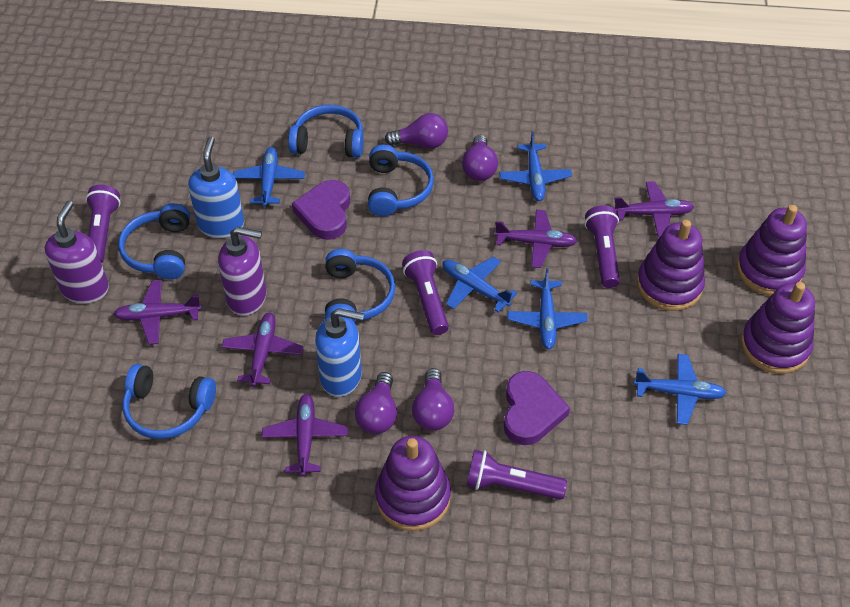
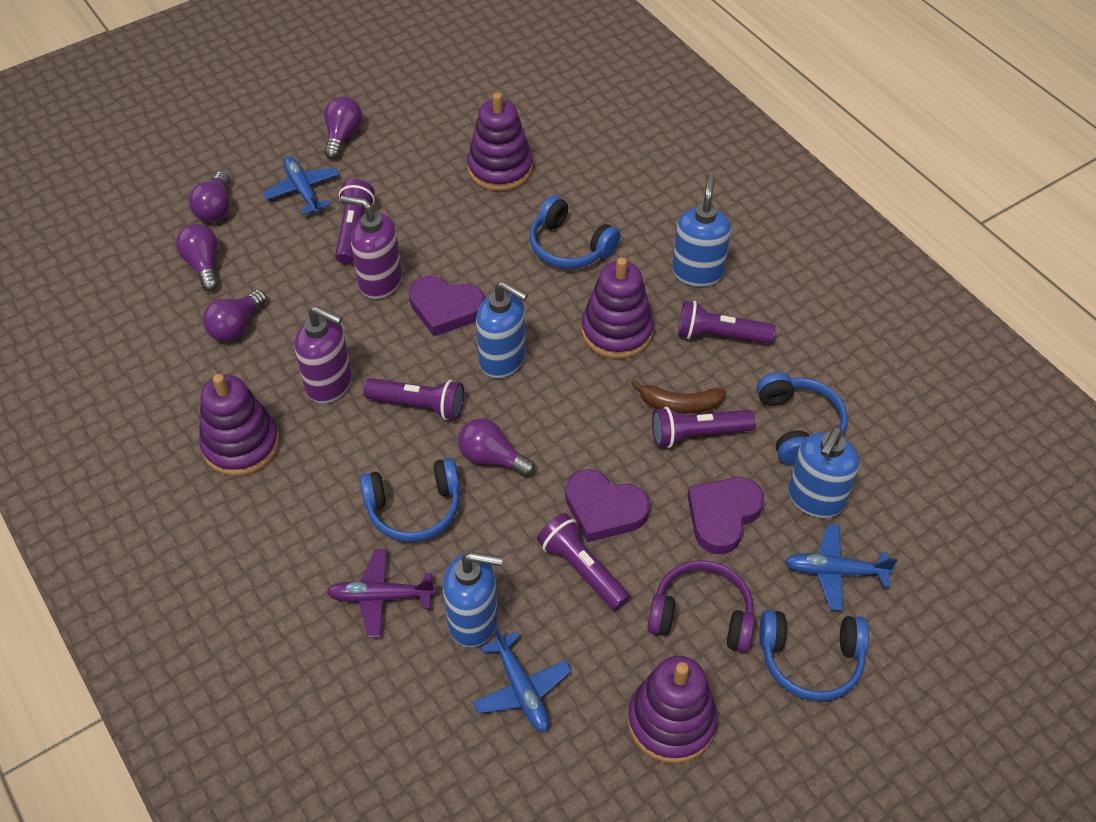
blue headphones: [118,203,190,279] [123,364,216,439] [288,105,364,158] [325,249,395,323] [368,144,434,216] = 5 -> [360,458,460,542] [530,195,620,268] [757,372,848,465] [759,610,869,701] = 4
blue plane: [233,147,305,207] [442,257,517,313] [499,132,572,201] [508,268,588,349] [634,354,726,425] = 5 -> [263,156,339,215] [473,626,571,732] [784,524,898,611] = 3
blue soap dispenser: [188,137,244,238] [315,308,364,397] = 2 -> [443,552,503,647] [476,281,528,378] [672,174,731,287] [788,427,859,518] = 4
brown banana: none = 0 -> [631,380,726,414] = 1
purple flashlight: [86,185,120,263] [402,250,449,335] [466,450,567,500] [585,205,620,288] = 4 -> [335,179,375,264] [363,378,464,420] [537,513,630,611] [652,407,755,448] [678,301,776,344] = 5
purple headphones: none = 0 -> [647,560,755,653] = 1
purple heart: [292,180,350,240] [504,371,570,445] = 2 -> [409,276,485,336] [565,469,650,542] [687,477,764,554] = 3
purple light bulb: [354,372,397,434] [385,113,448,149] [412,368,454,430] [462,135,498,181] = 4 -> [176,224,218,292] [189,171,230,222] [203,289,267,341] [324,96,362,159] [458,418,535,477] = 5
purple plane: [113,280,202,345] [222,312,303,387] [262,394,348,476] [494,210,578,268] [614,181,694,238] = 5 -> [326,549,435,638] = 1

